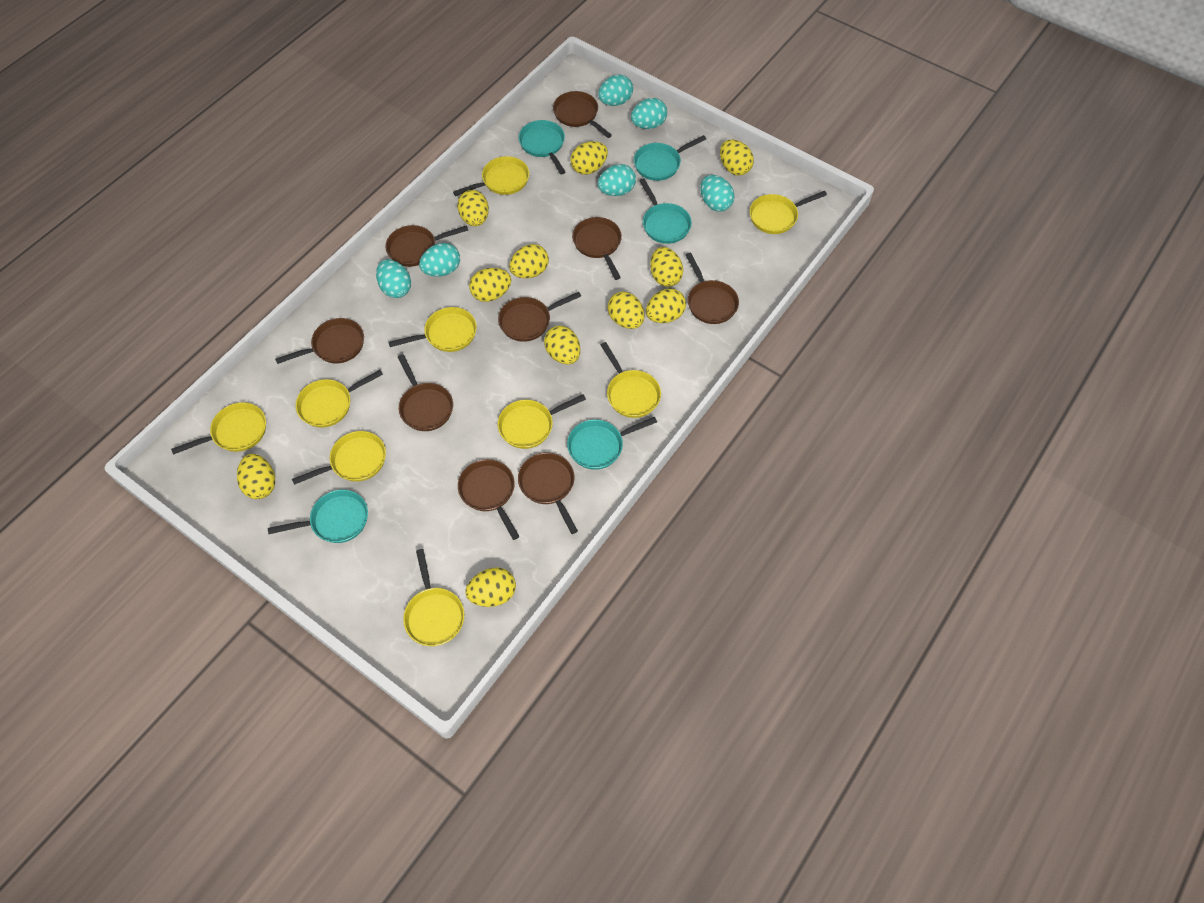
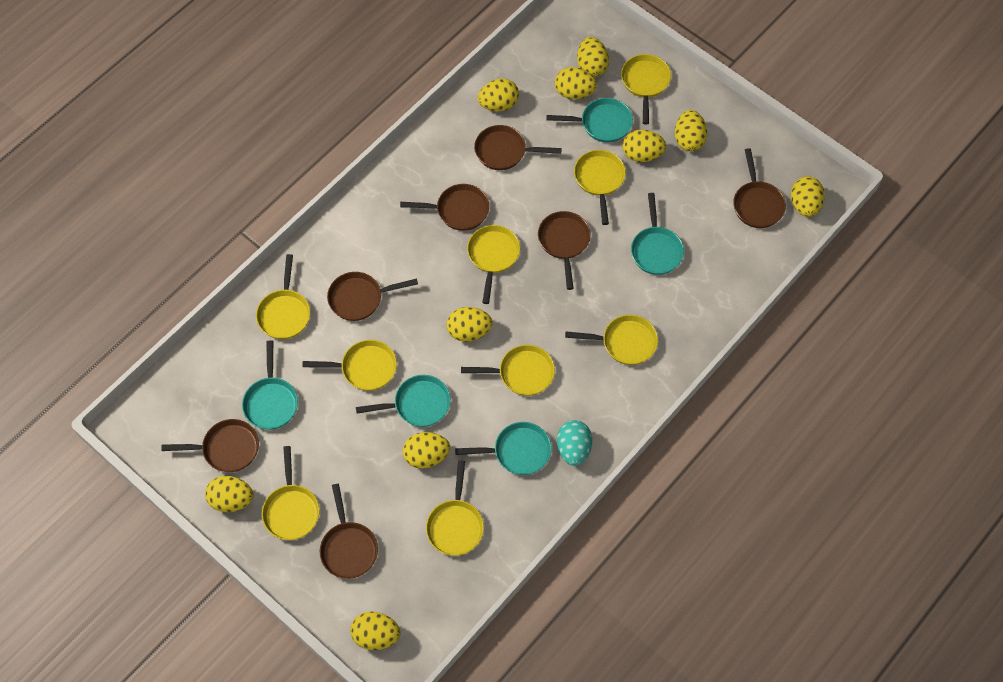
brown pan: [275,318,364,364] [386,225,468,267] [398,354,453,431] [458,459,520,540] [498,292,581,342] [518,453,578,534] [553,91,612,138] [572,217,622,280] [686,253,739,324] = 9 -> [161,419,259,472] [320,484,378,579] [327,272,418,321] [400,184,489,231] [474,125,562,170] [538,211,591,290] [733,148,786,228] = 7
turquoise egg: [376,259,411,298] [419,243,460,277] [598,74,633,106] [598,164,636,196] [631,98,667,129] [700,175,735,212] = 6 -> [557,420,592,466] = 1
yellow egg: [237,454,275,499] [457,190,489,226] [465,568,516,607] [469,268,512,302] [509,244,549,278] [544,326,580,364] [570,141,608,175] [608,292,645,329] [646,288,686,323] [650,247,683,287] [720,140,754,175] = 11 -> [205,476,254,512] [350,612,401,650] [403,432,450,468] [447,307,492,342] [477,79,519,111] [555,67,597,99] [577,37,609,77] [623,130,666,162] [675,110,707,151] [791,176,825,217] = 10

